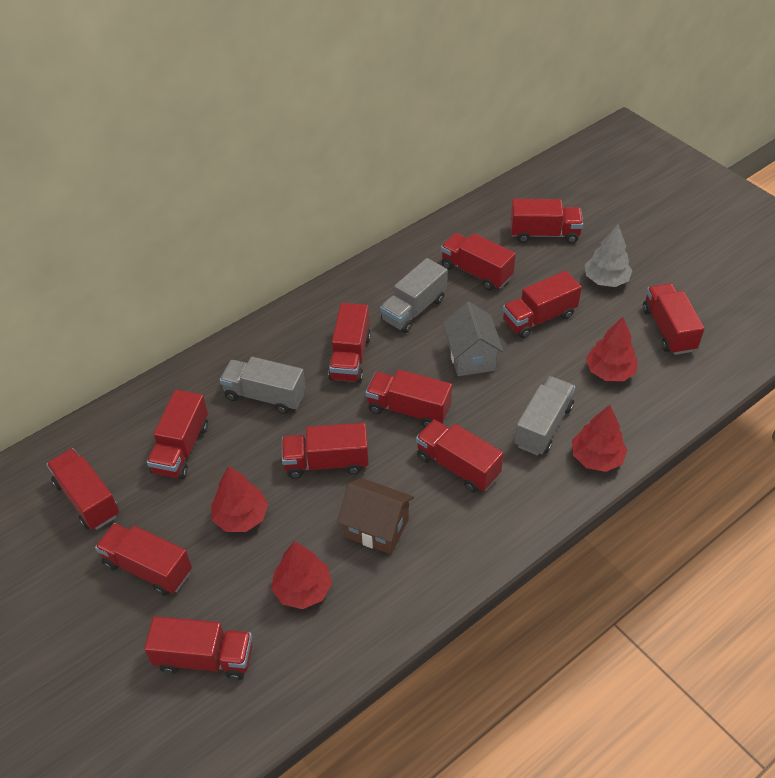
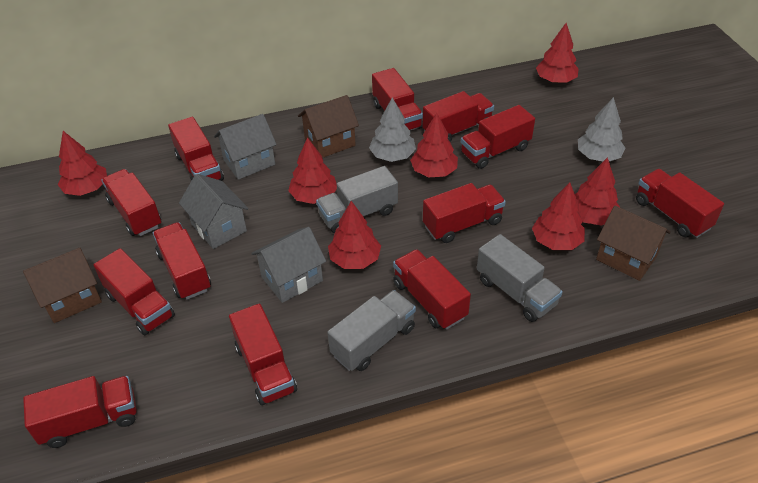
brown house: [337,478,414,554] = 1 -> [23,248,102,323] [298,95,359,158] [596,205,671,281] = 3
grey house: [443,302,503,376] = 1 -> [179,174,249,249] [214,114,277,180] [251,227,326,303] = 3
grey tree: [585,224,633,287] = 1 -> [369,97,416,162] [578,97,626,161] = 2
red tree: [211,466,268,532] [271,541,332,609] [572,405,627,472] [586,317,638,381] = 4 -> [58,131,107,196] [288,137,337,204] [328,201,381,269] [410,113,458,177] [532,182,585,250] [536,23,579,83] [575,157,620,226] = 7

